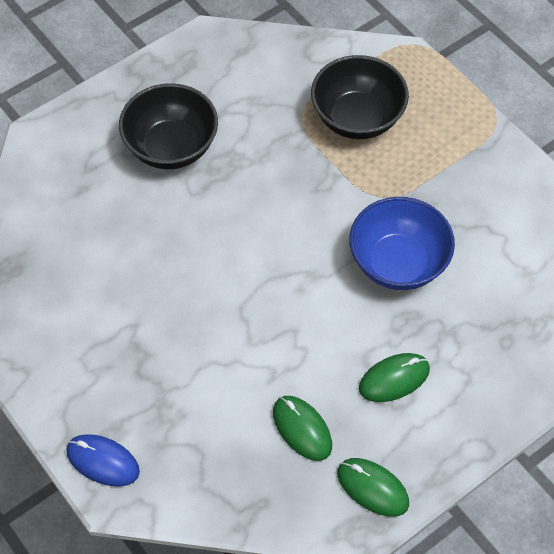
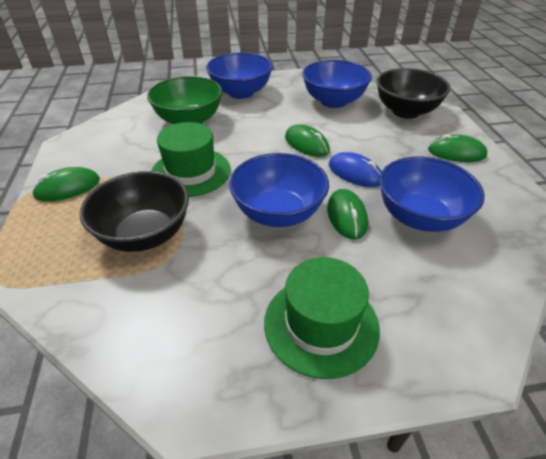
blue bowl: [349,197,455,290] = 1 -> [206,52,273,99] [229,153,329,227] [302,60,372,108] [379,157,485,232] = 4
green bowl: none = 0 -> [147,76,222,124] = 1
green hat: none = 0 -> [152,122,231,197] [264,257,380,379] = 2
green mouse: [273,396,332,461] [337,458,409,517] [359,353,430,402] = 3 -> [32,167,100,202] [285,124,330,157] [327,189,368,240] [428,134,488,162] = 4

